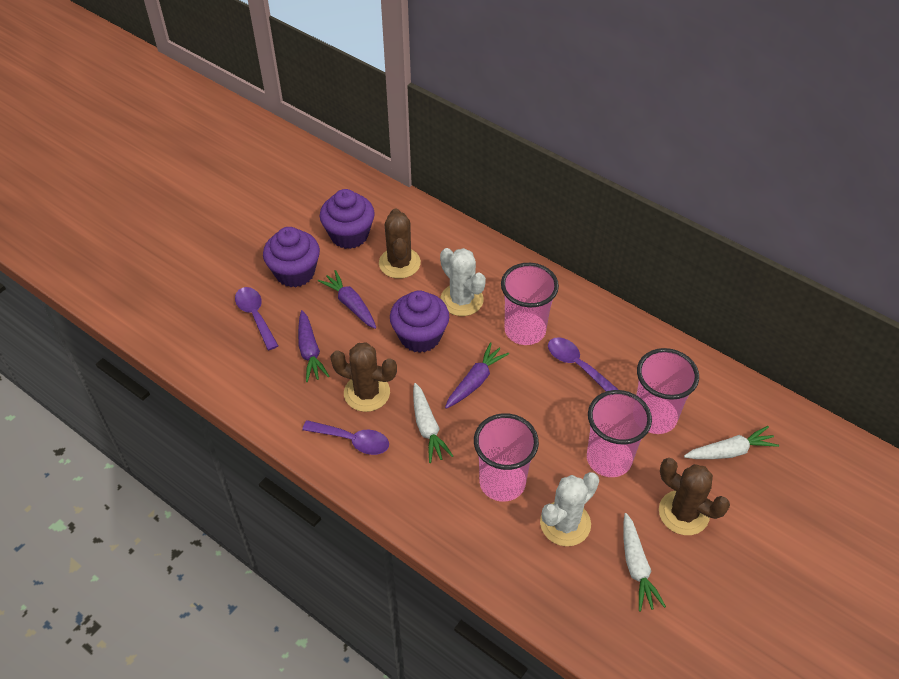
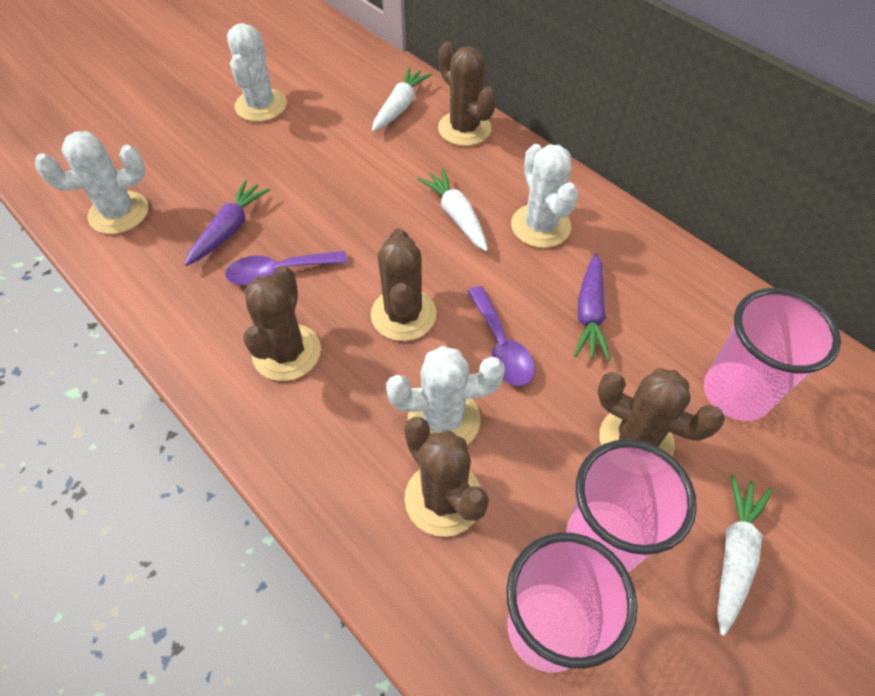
brown cactus: [331,343,397,412] [379,208,421,279] [659,458,730,535] = 3 -> [243,266,321,381] [371,228,437,341] [404,417,489,537] [438,41,496,146] [597,368,725,457] = 5
pink cup: [474,413,539,502] [501,263,559,345] [587,390,652,477] [636,348,699,434] = 4 -> [506,533,637,673] [566,439,697,573] [704,288,841,421] = 3
purple carrot: [298,310,330,382] [318,270,376,329] [445,342,509,409] = 3 -> [185,180,270,266] [574,253,611,361] = 2
purple cupcake: [263,227,320,287] [320,189,375,249] [390,290,449,353] = 3 -> none = 0
purple spoon: [235,287,278,350] [302,420,389,455] [548,337,619,391] = 3 -> [225,251,347,285] [467,286,535,386] = 2
white cactus: [440,248,486,316] [540,472,599,546] = 2 -> [35,131,149,234] [227,23,287,122] [386,346,505,445] [511,144,578,248] = 4

